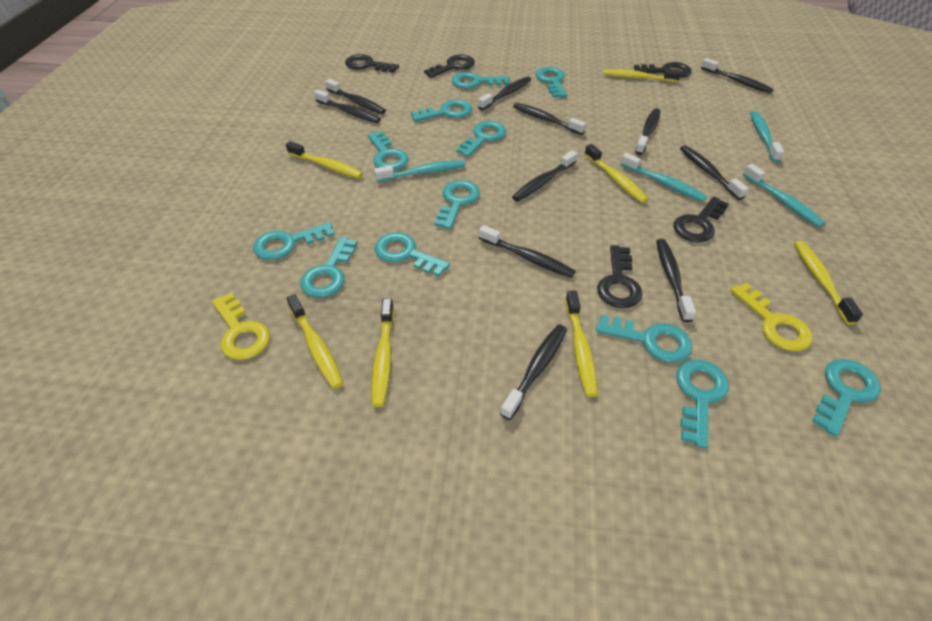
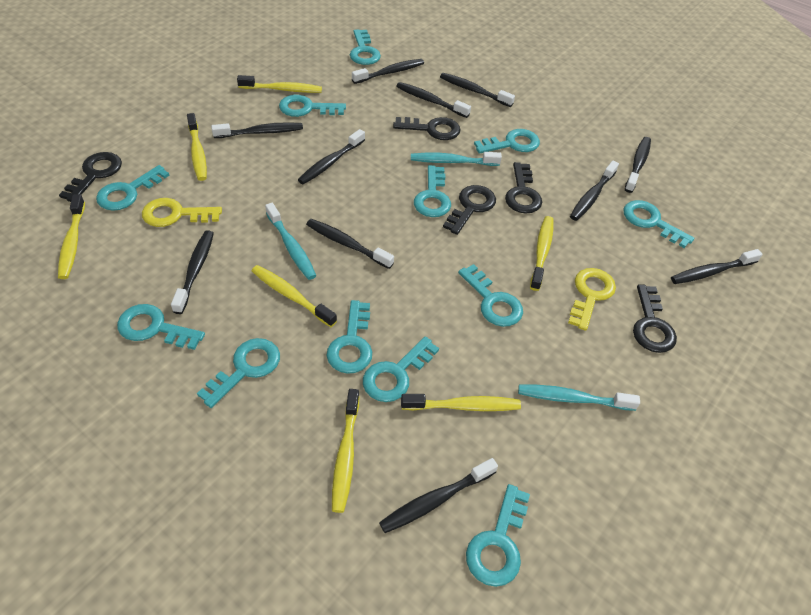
turquoise toothbrush: [374,160,465,182] [620,153,707,202] [743,164,825,227] [750,111,784,162] = 4 -> [265,203,316,280] [411,152,502,166] [518,384,640,411] = 3

